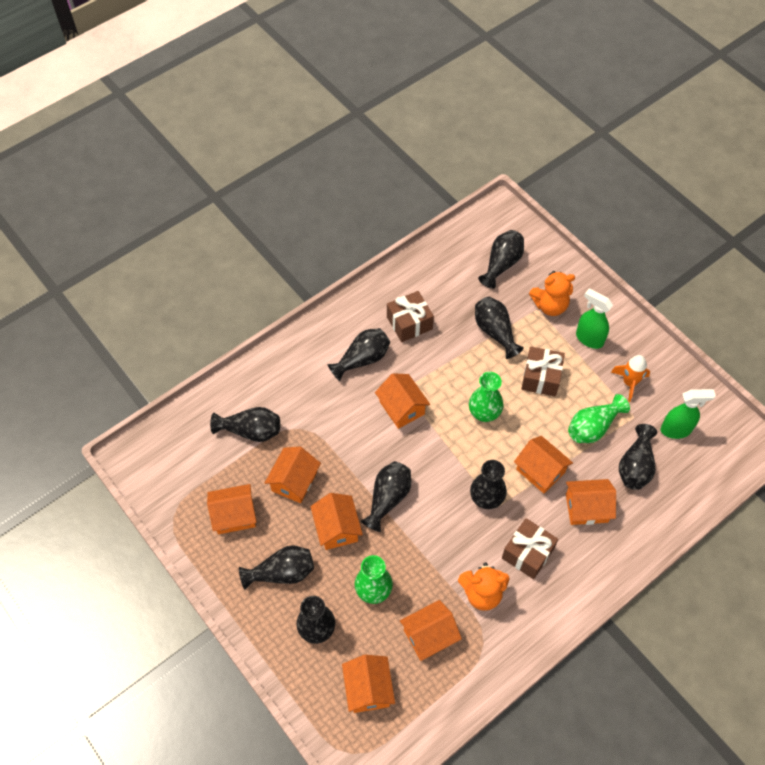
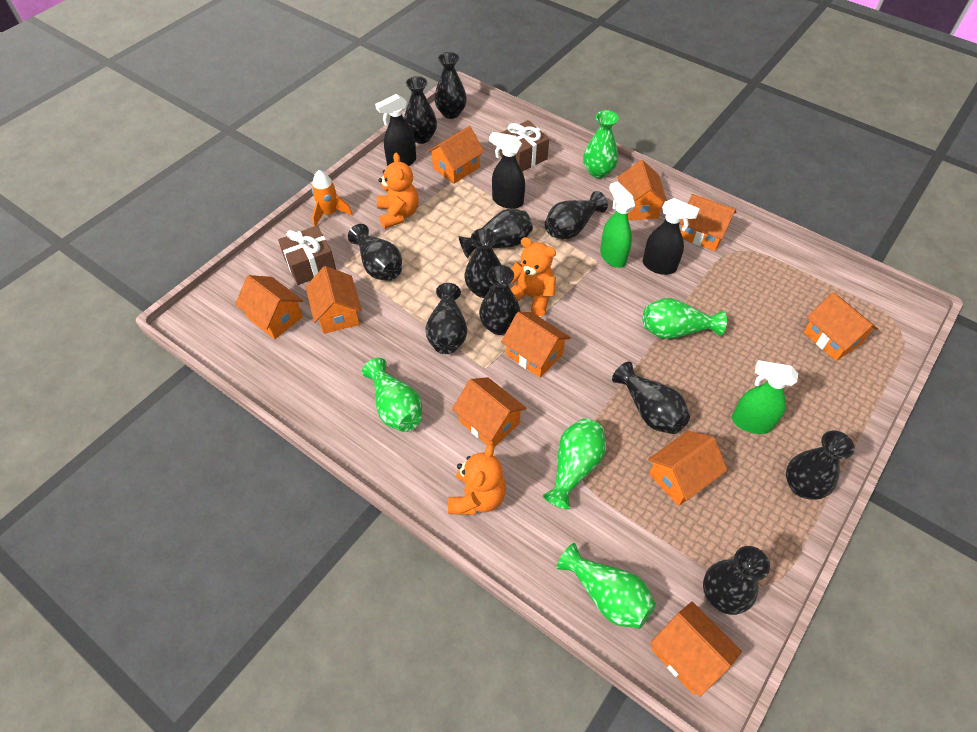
black spray bottle: none = 0 -> [375,94,416,166] [489,132,525,209] [643,198,700,275] = 3
black vase: [210,407,280,442] [239,545,314,589] [296,596,335,644] [328,328,390,381] [361,461,411,532] [470,460,507,509] [475,297,524,359] [478,230,524,289] [619,424,657,490] = 9 -> [348,224,402,280] [404,76,437,144] [425,283,467,354] [434,52,467,119] [459,209,533,258] [465,228,501,298] [479,265,520,335] [545,191,608,239] [612,362,690,434] [703,546,770,615] [786,431,855,500] = 11
brown gift: [387,291,434,342] [502,518,558,579] [522,347,565,396] = 3 -> [278,226,336,285] [499,120,549,171] = 2
green vase: [355,555,393,604] [469,372,504,422] [568,394,630,443] = 3 -> [362,358,422,432] [543,418,606,510] [557,543,656,629] [583,110,619,179] [642,298,727,339] = 5
orange house: [207,484,257,534] [265,447,321,503] [310,493,363,550] [342,655,395,713] [375,373,430,429] [400,600,462,661] [514,436,573,494] [566,479,616,525] = 8 -> [235,275,303,339] [306,266,362,334] [427,126,484,184] [452,377,527,447] [501,312,571,378] [618,160,667,220] [648,431,727,506] [650,602,742,697] [679,194,736,251] [804,292,878,361] = 10
orange teddy bear: [458,562,509,611] [529,271,575,316] = 2 -> [377,153,419,229] [448,443,506,515] [510,237,556,317] = 3

